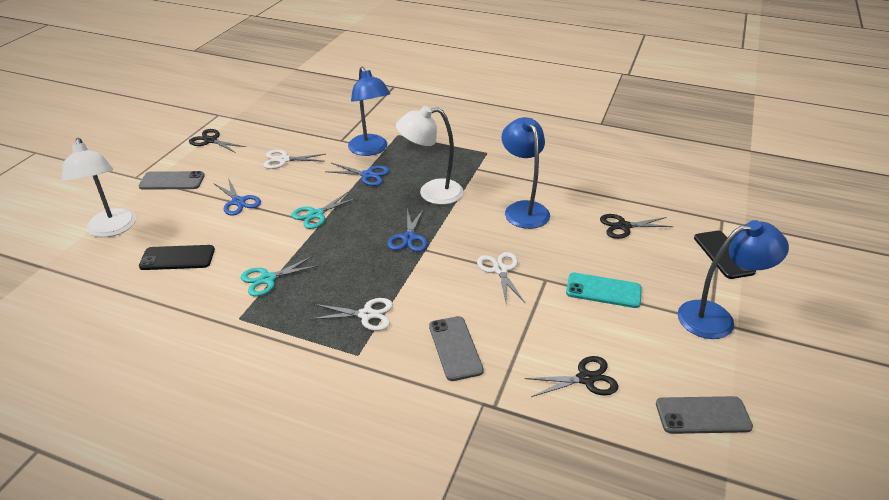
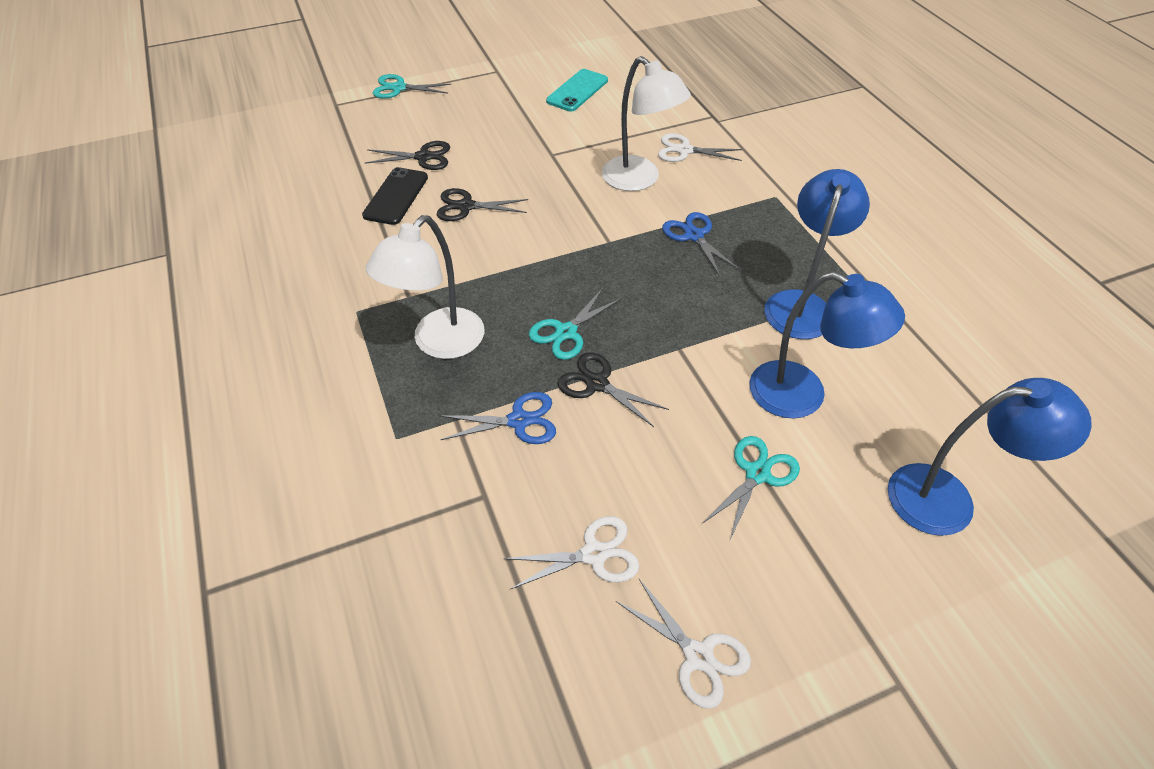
black phone: [139,245,215,270] [694,231,756,279] = 2 -> [362,167,428,225] = 1
blue scissors: [213,178,261,216] [325,163,390,186] [388,208,428,252] = 3 -> [440,392,556,444] [662,212,740,276] = 2
grey phone: [139,171,205,190] [429,316,484,381] [656,396,753,434] = 3 -> none = 0
turquoise scissors: [240,256,320,297] [291,192,357,229] = 2 -> [373,74,452,99] [529,288,622,360] [702,436,800,540] = 3

